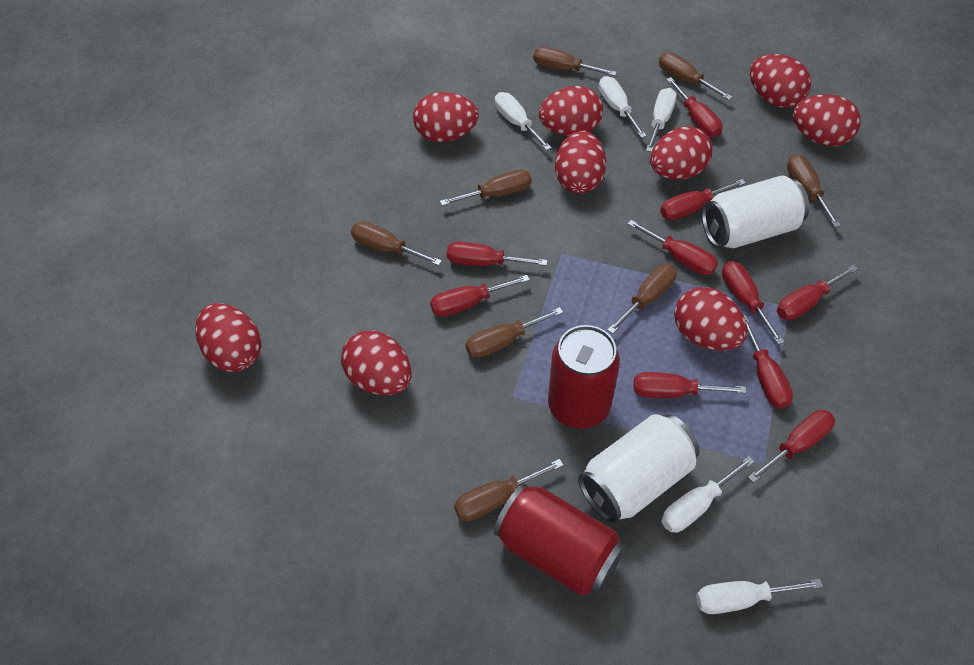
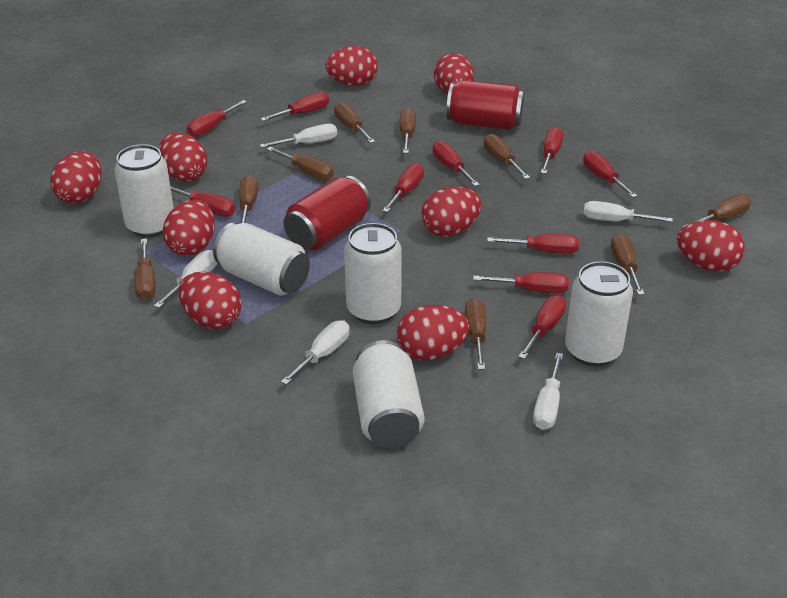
brown screwdriver: [351,222,442,266] [440,169,532,206] [454,459,564,521] [465,307,563,358] [533,47,617,76] [607,264,677,334] [659,53,732,100] [787,154,841,227] = 8 -> [134,239,155,300] [239,175,258,223] [267,147,334,180] [334,102,375,143] [400,108,416,153] [465,298,486,370] [484,134,530,179] [611,233,644,295] [683,194,751,227] = 9
white can: [578,414,699,523] [702,175,809,248] = 2 -> [115,144,174,238] [213,222,310,296] [344,223,402,324] [353,340,424,448] [565,261,633,367] = 5

